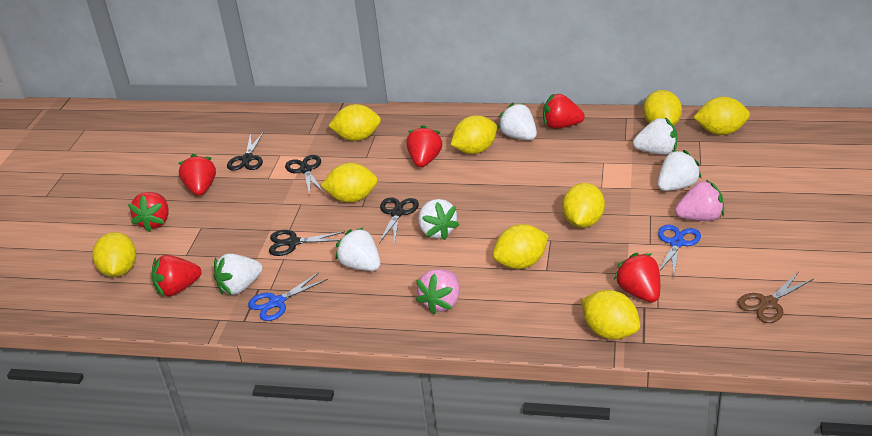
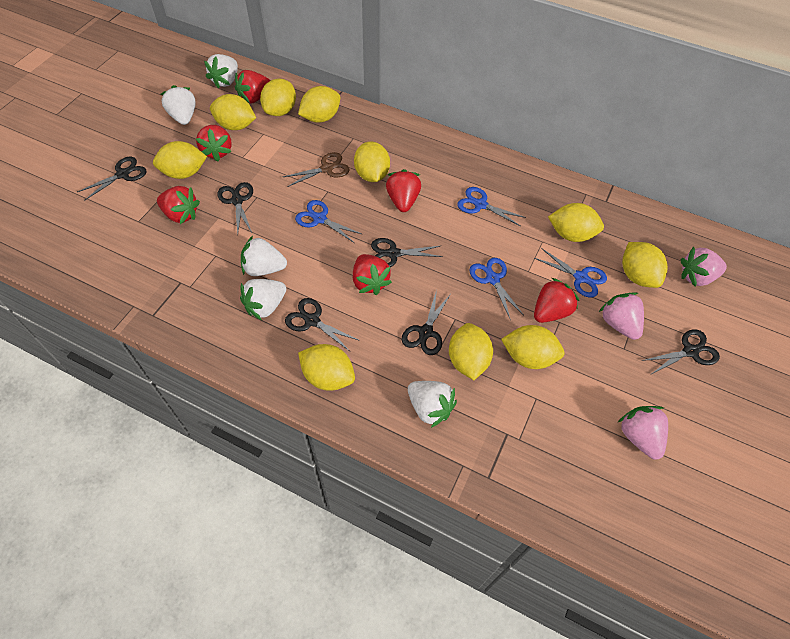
black scissors: [227,132,264,171] [269,230,345,256] [285,155,324,195] [379,198,419,244] = 4 -> [77,157,146,200] [217,182,253,234] [285,298,360,351] [371,238,443,267] [402,290,451,355] [642,329,720,375] = 6
blue scissors: [248,272,328,321] [658,225,701,276] = 2 -> [295,200,362,243] [457,187,526,226] [469,258,523,320] [534,248,607,298] = 4
pink strawberry: [416,269,459,315] [675,180,724,221] = 2 -> [599,292,644,340] [617,406,668,460] [681,247,727,287] = 3
white strawberry: [214,254,262,295] [335,227,381,271] [418,199,459,240] [497,103,537,140] [633,118,677,155] [658,150,702,191] = 6 -> [161,85,195,125] [204,54,238,89] [240,279,286,320] [241,236,287,276] [408,381,457,428] = 5
yellow lemon: [92,232,136,277] [321,163,378,203] [328,104,381,141] [451,116,497,154] [493,224,549,269] [562,183,605,228] [581,290,640,340] [643,90,682,126] [693,97,750,135] = 9 -> [153,141,207,179] [210,94,256,130] [260,79,296,116] [298,86,340,123] [298,344,355,391] [354,142,390,182] [449,323,493,380] [501,325,564,369] [548,203,604,242] [622,242,668,288] = 10

